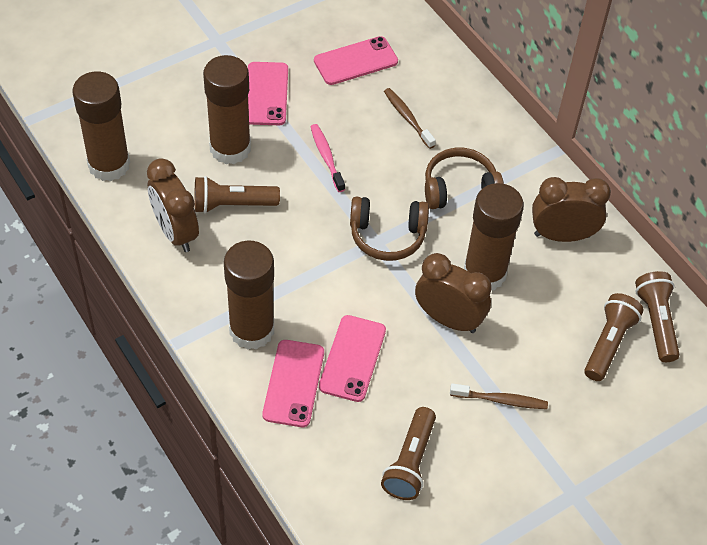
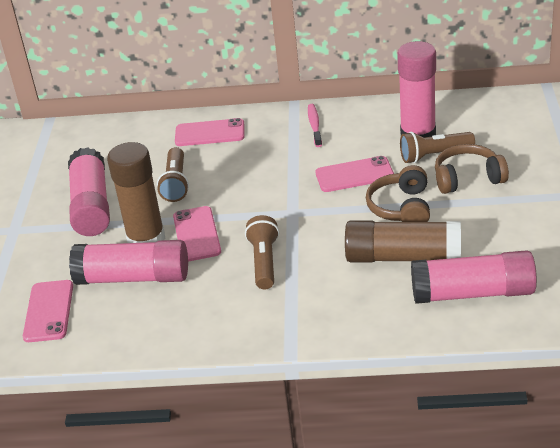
brown clock: [147,158,199,252] [415,253,491,333] [532,177,611,242] = 3 -> none = 0
brown flashlight: [194,176,280,213] [381,407,436,500] [584,293,644,381] [635,271,680,362] = 4 -> [157,147,189,202] [245,215,279,289] [400,132,475,163] = 3
brown glue stick: [72,72,130,181] [203,55,251,164] [224,241,274,350] [464,183,524,291] = 4 -> [107,142,166,243] [345,220,461,263] = 2
brown toothbrush: [384,88,436,149] [450,383,548,409] = 2 -> none = 0
pink glue stick: none = 0 -> [68,147,110,236] [69,240,188,285] [397,41,436,137] [411,250,537,304] = 4

